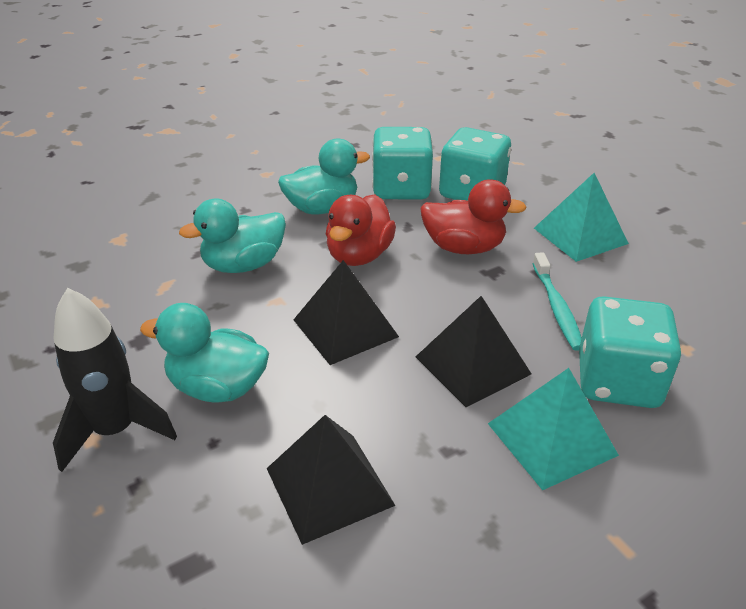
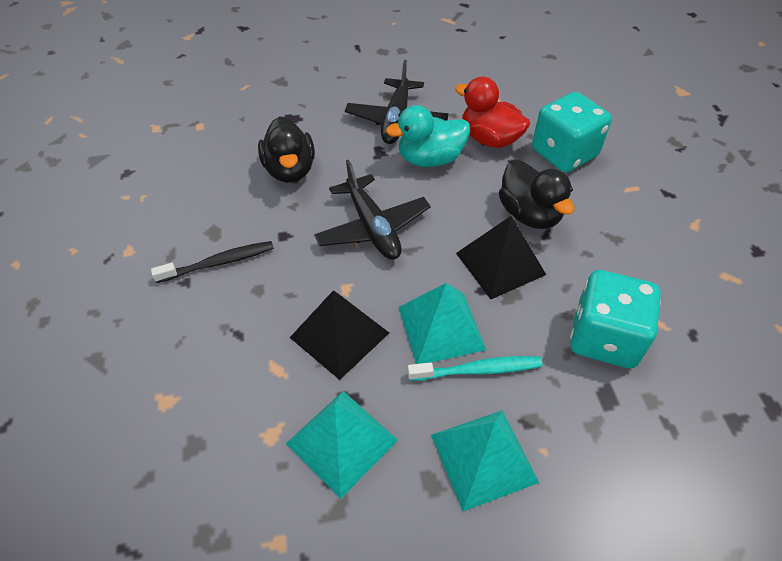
black duck: none = 0 -> [258,116,315,183] [499,160,574,229] = 2
black plane: none = 0 -> [314,159,431,260] [345,60,449,144] = 2
black pyramid: [267,415,396,545] [293,260,399,365] [416,296,532,407] = 3 -> [290,290,389,380] [456,216,546,299] = 2
black rocket: [53,288,177,472] = 1 -> none = 0
black toothbrush: none = 0 -> [151,241,274,283] = 1
red duck: [326,194,396,266] [420,179,527,254] = 2 -> [455,77,530,148] = 1
turquoise dice: [372,127,433,200] [439,127,511,201] [579,296,681,408] = 3 -> [532,92,612,172] [570,270,661,368] = 2
turquoise duck: [140,303,269,402] [179,199,286,273] [278,138,370,214] = 3 -> [386,105,470,167] = 1
turquoise pyramid: [488,368,619,490] [534,173,629,262] = 2 -> [286,391,398,499] [399,283,486,364] [431,410,539,511] = 3

